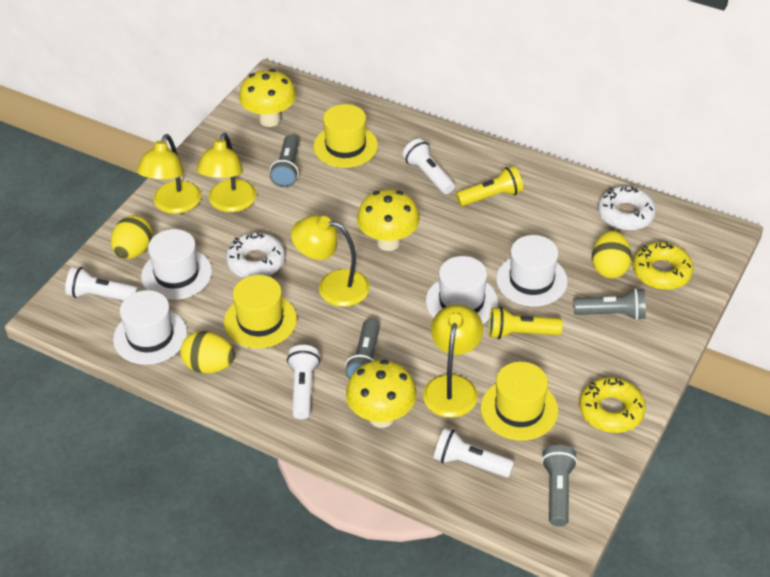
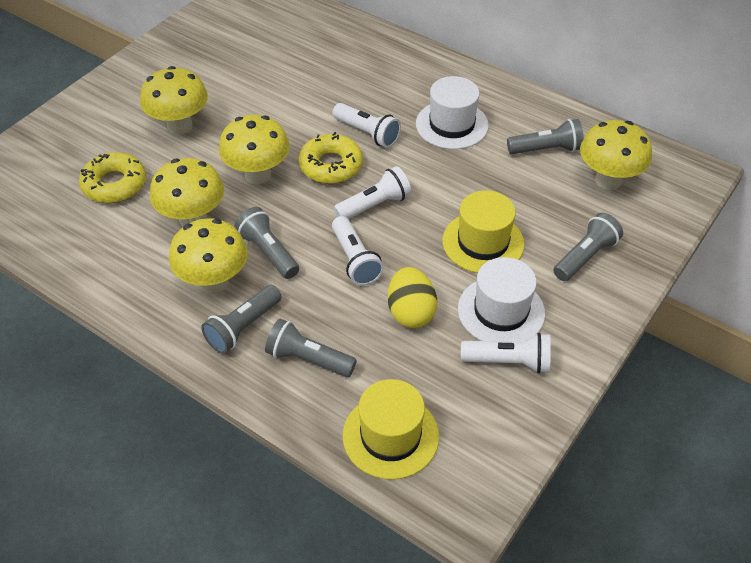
grey flashlight: [270,135,299,187] [345,319,380,380] [541,445,577,527] [574,288,646,320] = 4 -> [201,285,282,354] [234,207,299,279] [265,319,357,377] [507,119,584,154] [553,213,623,281] = 5
white donut: [226,232,285,278] [598,186,656,231] = 2 -> none = 0
white hat: [113,290,187,365] [141,229,212,300] [426,256,498,324] [496,235,568,306] = 4 -> [416,76,489,149] [458,257,545,342] = 2
yellow egg: [111,215,153,259] [180,331,235,373] [592,231,632,279] = 3 -> [388,267,437,328] = 1
yellow flashlight: [456,166,523,206] [489,307,563,339] = 2 -> none = 0
yellow hat: [224,275,297,348] [314,104,378,168] [481,362,558,441] = 3 -> [343,379,439,480] [442,190,525,273] = 2
yellow lamp: [137,134,201,214] [196,133,256,212] [291,215,370,307] [423,304,483,418] = 4 -> none = 0
yellow mushroom: [239,69,296,127] [346,360,417,428] [357,189,420,251] = 3 -> [140,66,208,135] [150,158,224,227] [169,218,248,293] [219,115,290,184] [580,120,652,190] = 5

